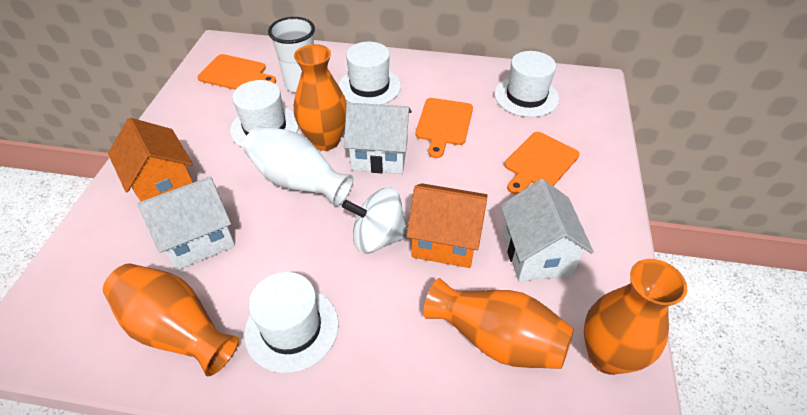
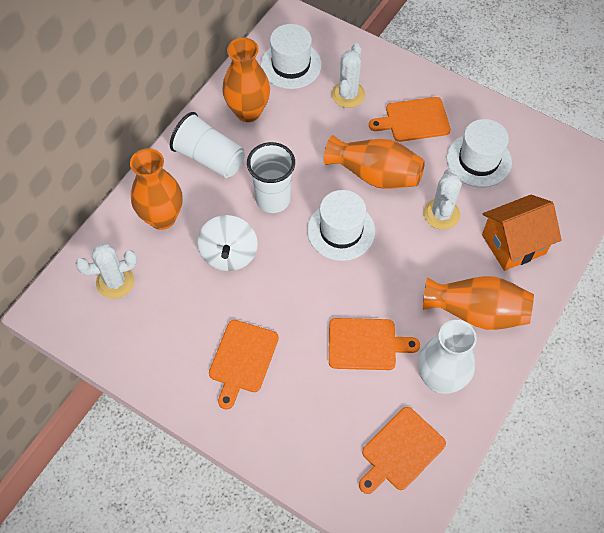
orange cutting board: [198,54,276,90] [415,98,473,158] [504,132,580,195] = 3 -> [209,320,279,410] [329,318,420,370] [359,407,446,494] [369,97,451,142] = 4
orange house: [108,118,193,202] [406,183,487,268] = 2 -> [482,195,562,271] = 1
white cactus: none = 0 -> [75,243,137,299] [331,43,365,108] [423,169,462,230] = 3
white cup: [268,17,315,93] = 1 -> [170,112,245,178] [247,142,295,213] = 2
white hat: [230,80,299,148] [244,272,339,373] [338,42,401,105] [494,51,559,117] = 4 -> [261,24,322,89] [307,190,375,261] [447,119,512,187] = 3
white house: [137,177,235,270] [344,103,412,174] [500,179,594,282] = 3 -> none = 0

